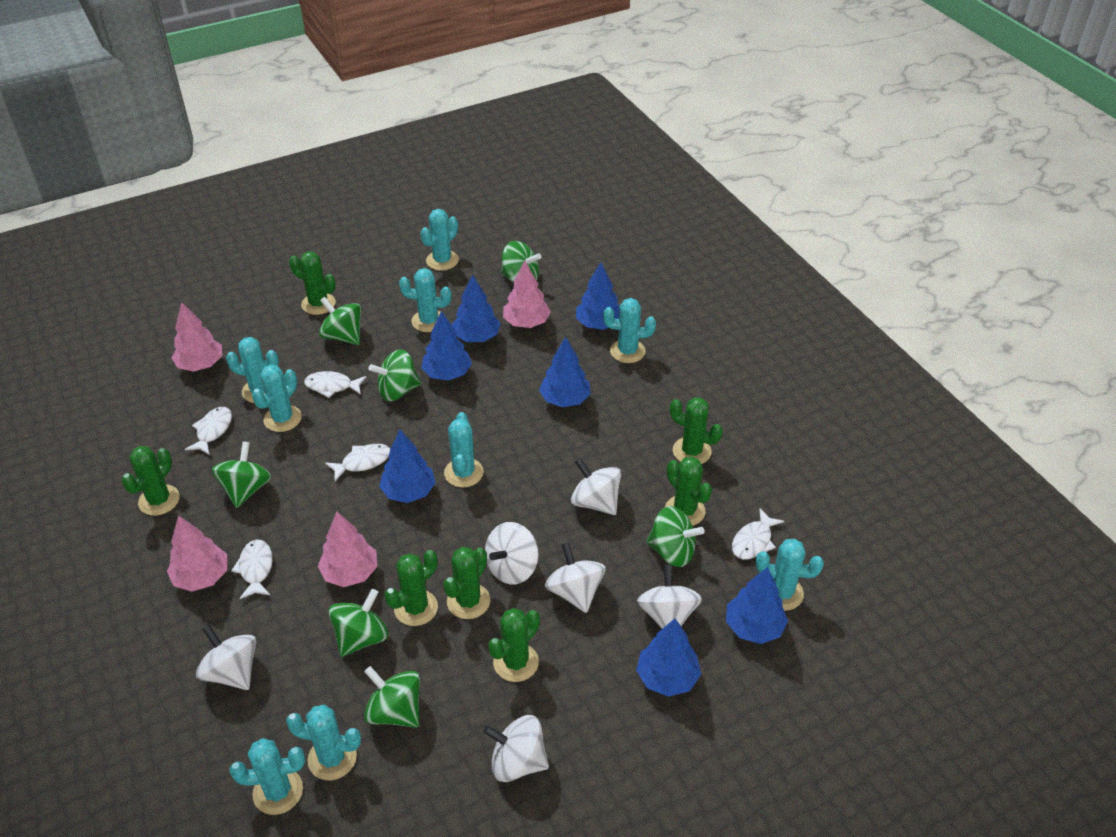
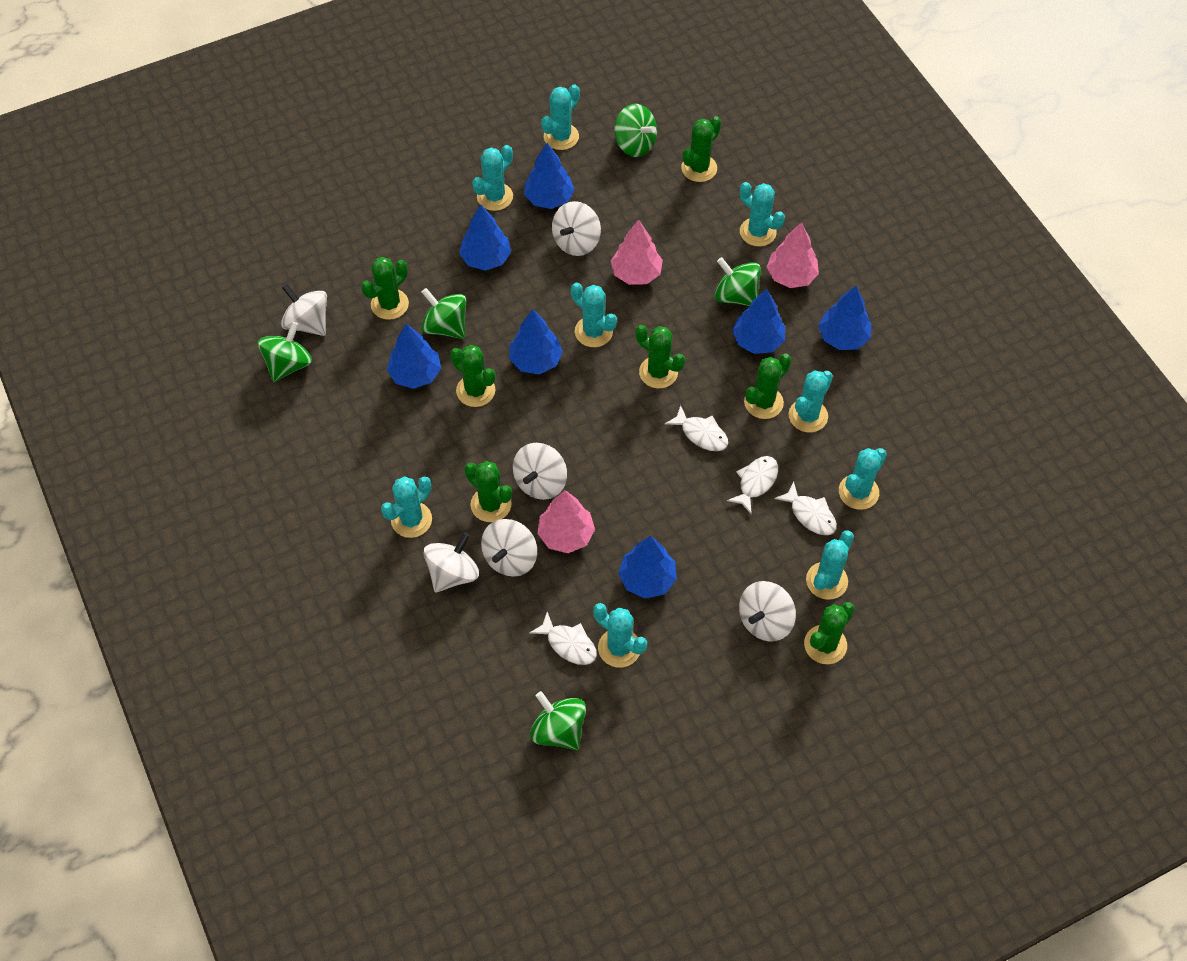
green spinning top: [211,441,271,508] [319,297,362,345] [328,589,389,657] [364,666,420,728] [369,349,421,401] [501,241,541,283] [646,506,705,567] = 7 -> [258,322,312,382] [421,288,466,339] [530,691,586,750] [614,104,657,157] [715,257,761,306] = 5
pink tree: [167,515,227,592] [172,302,222,372] [318,512,377,587] [503,261,551,328] = 4 -> [537,490,595,553] [611,220,663,285] [767,222,819,288] = 3
white fish: [185,407,232,455] [231,540,273,599] [304,371,366,398] [325,444,390,481] [732,508,784,560] = 5 -> [530,612,597,665] [665,405,728,451] [727,456,778,514] [774,482,837,535] = 4

